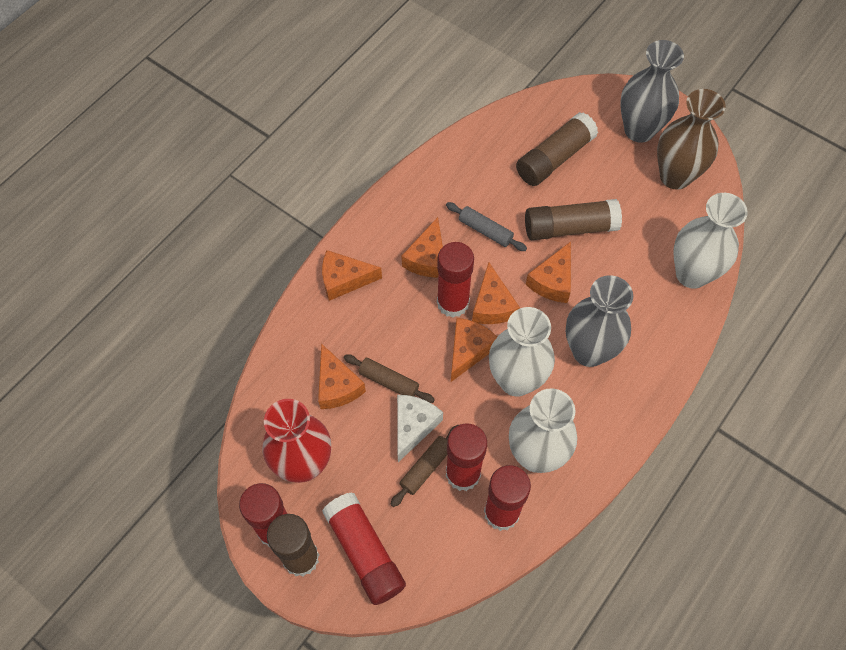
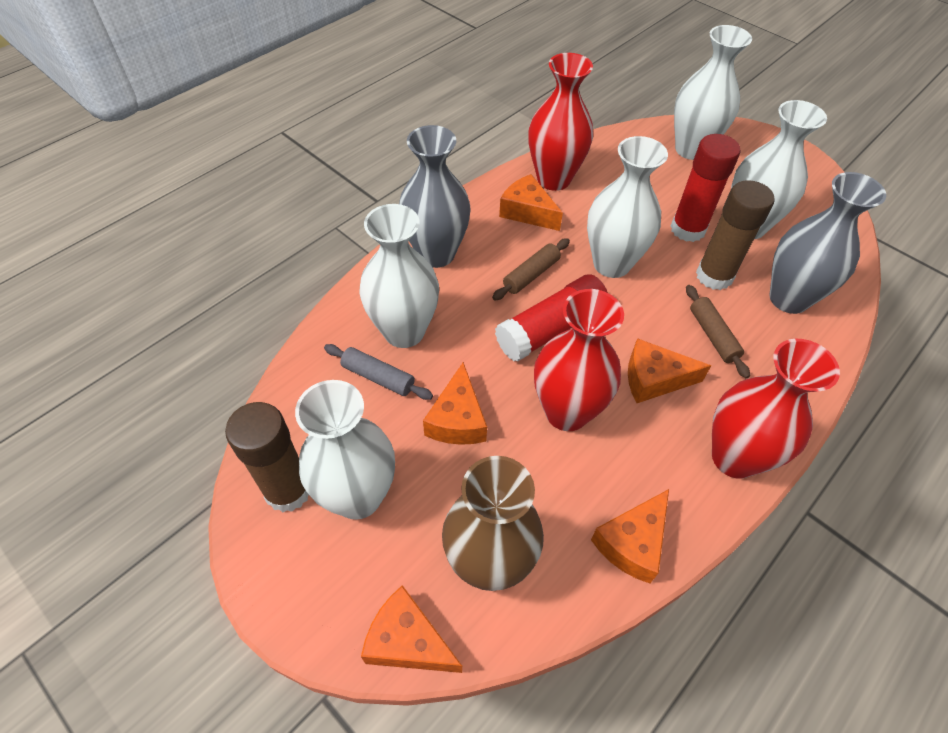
brown glue stick: [267,514,319,577] [516,112,598,186] [525,199,622,240] = 3 -> [225,402,309,513] [696,180,775,290] = 2
orange cheese: [318,343,366,409] [322,250,382,301] [402,217,443,278] [451,318,497,382] [472,262,520,324] [526,242,571,303] = 6 -> [361,585,462,673] [423,362,487,445] [499,174,563,231] [591,489,669,583] [628,338,711,403] = 5
red glue stick: [239,483,287,547] [322,492,406,605] [437,242,474,318] [446,423,487,491] [484,465,531,531] = 5 -> [495,274,608,361] [671,134,741,242] = 2
red vase: [262,399,331,483] = 1 -> [528,53,593,191] [534,289,624,431] [712,339,840,479] = 3
white cheese: [397,395,443,462] = 1 -> none = 0
white vase: [489,307,555,397] [509,388,577,473] [673,193,748,289] = 3 -> [295,380,395,520] [359,204,439,348] [587,136,668,278] [674,25,752,160] [731,100,827,239] = 5

